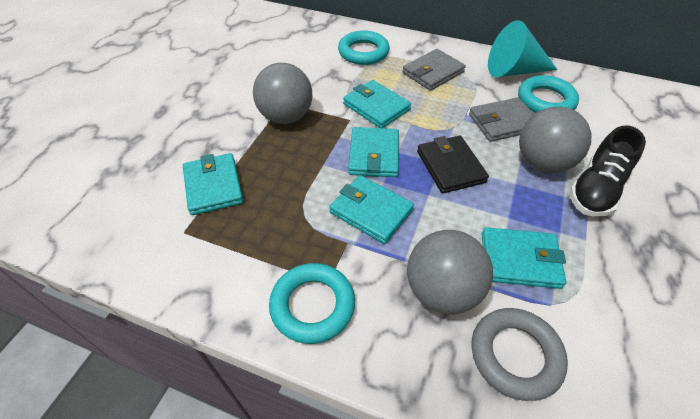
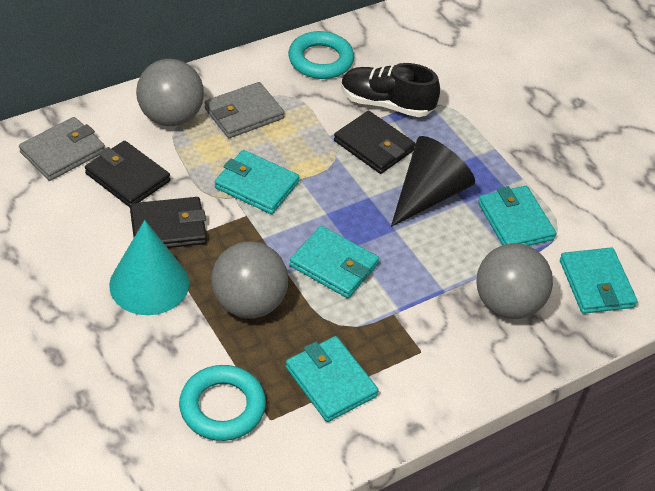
black cone: none = 0 -> [391,136,475,227] = 1
black wallet: [417,136,489,194] = 1 -> [85,141,170,207] [130,197,207,248] [334,111,415,174] = 3
grey ring: [472,308,568,401] = 1 -> none = 0
turquoise ring: [269,263,355,344] [338,31,390,65] [518,75,579,113] = 3 -> [179,365,266,441] [288,31,354,79] = 2

